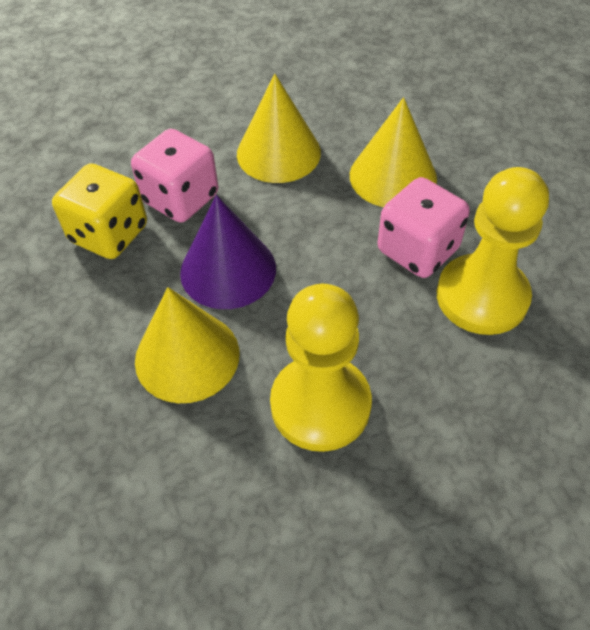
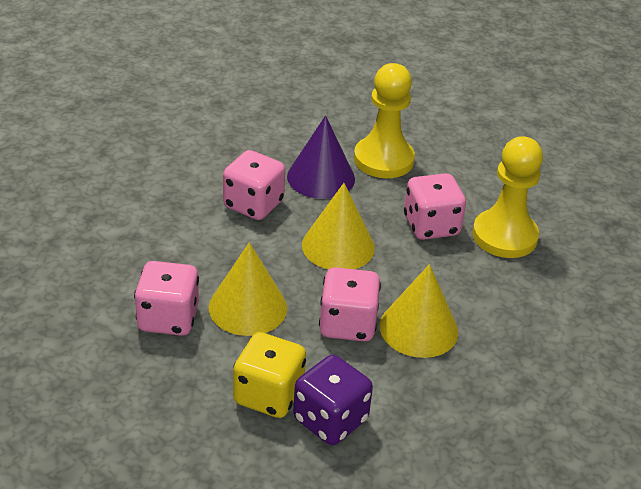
pink dice: [131,129,218,222] [378,177,470,278] = 2 -> [134,261,199,336] [223,150,285,220] [319,267,381,342] [404,173,466,240] = 4
purple dice: none = 0 -> [293,355,373,445] = 1

